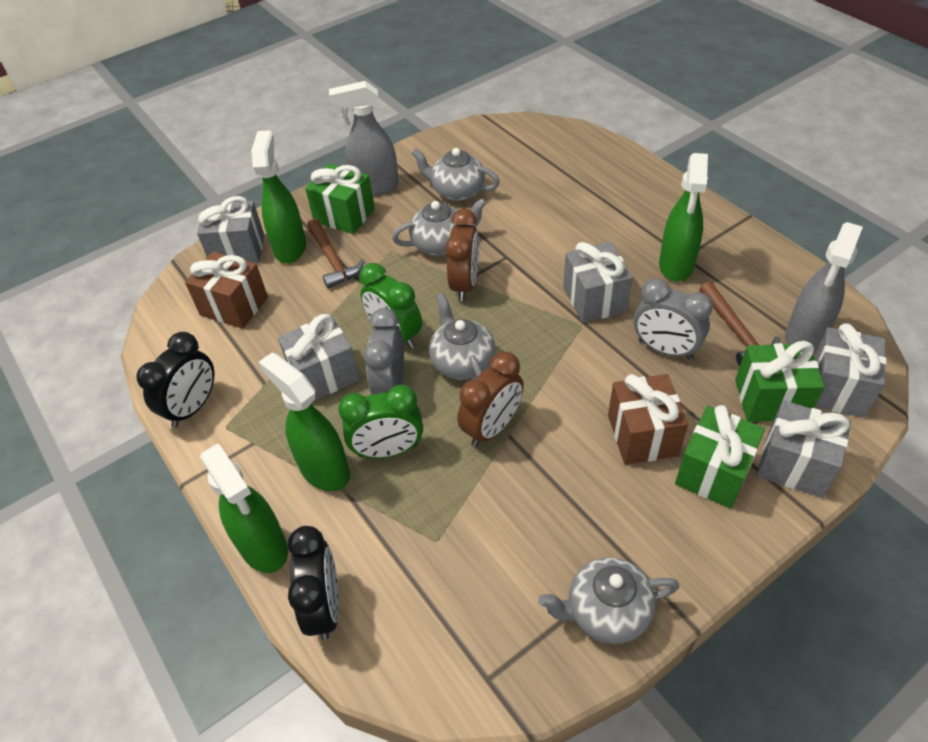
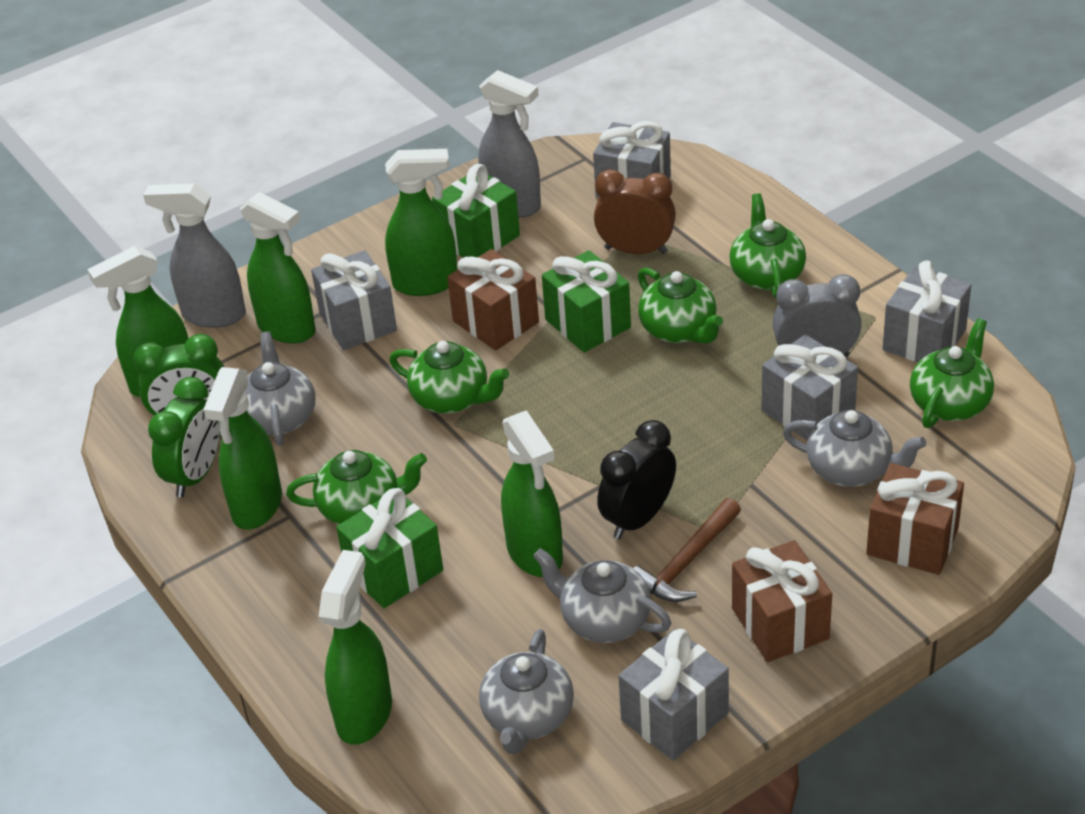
black clock: [136,332,214,428] [288,526,339,640] = 2 -> [597,420,676,539] = 1
brown clock: [445,209,479,301] [457,351,524,447] = 2 -> [594,169,676,254] = 1
brown gift: [185,251,268,329] [608,374,688,465] = 2 -> [447,249,539,351] [732,540,832,662] [866,463,964,575] = 3
brown hammer: [307,218,365,288] [699,282,780,366] = 2 -> [633,498,741,602] = 1
green spray bottle: [200,443,288,573] [251,130,306,263] [259,353,350,491] [659,153,708,282] = 4 -> [87,246,189,397] [203,367,282,529] [240,192,316,344] [318,550,392,745] [385,149,457,296] [501,410,563,577] = 6
green teapot: none = 0 -> [286,450,427,524] [389,341,509,414] [638,267,723,344] [730,193,806,298] [910,318,994,428] = 5
grey clock: [364,308,404,395] [634,278,713,359] = 2 -> [772,274,862,357] = 1

